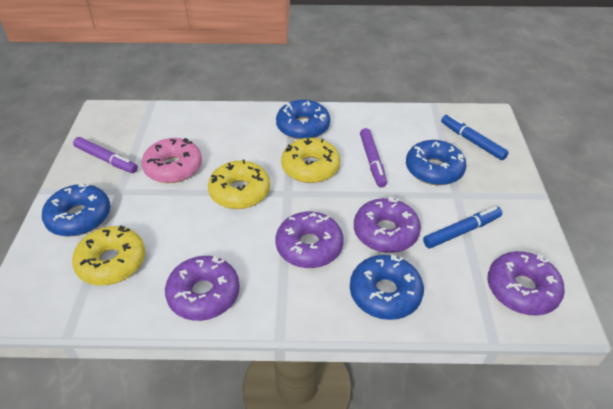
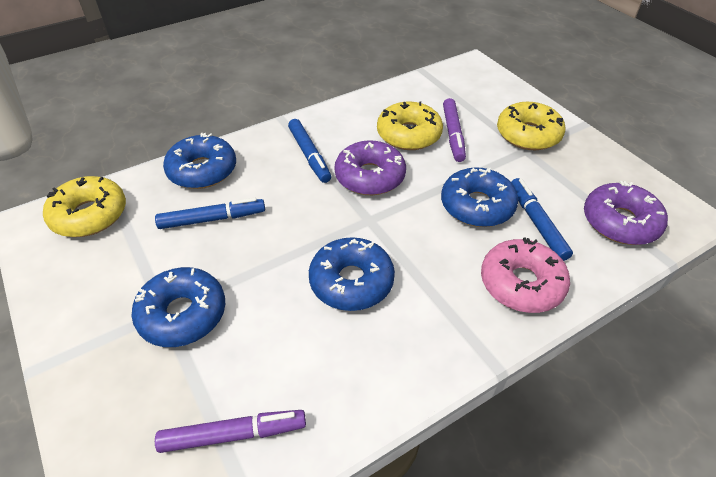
blue marker: [423,206,502,248] [441,114,509,160] = 2 -> [155,198,265,229] [288,119,331,183] [511,178,573,261] = 3
purple donut: [165,256,240,321] [275,212,344,268] [354,197,421,253] [487,251,565,315] = 4 -> [334,140,406,195] [584,181,668,245] = 2

